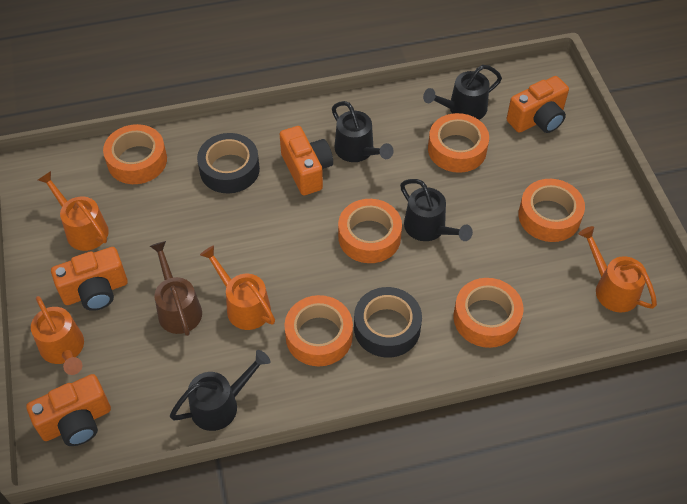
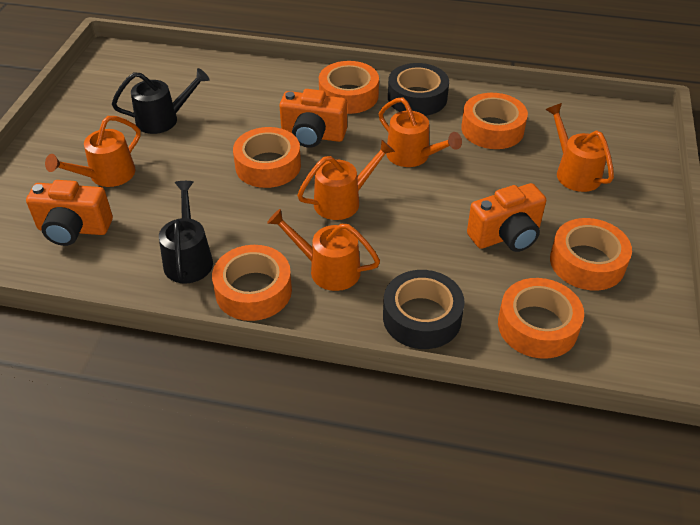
black watering can: [170,350,270,431] [332,101,394,162] [400,179,473,241] [423,65,502,120] = 4 -> [112,68,209,134] [159,181,213,283] = 2
brown watering can: [150,241,202,336] = 1 -> none = 0
orange camera: [26,374,111,446] [51,247,128,311] [280,126,333,195] [507,76,569,133] = 4 -> [26,180,113,246] [279,89,347,148] [467,183,546,252] = 3
orange watering can: [31,296,84,375] [38,171,109,251] [200,245,275,330] [578,226,657,312] = 4 -> [45,116,141,187] [267,209,380,291] [297,140,395,220] [379,97,462,167] [546,103,614,192] = 5

